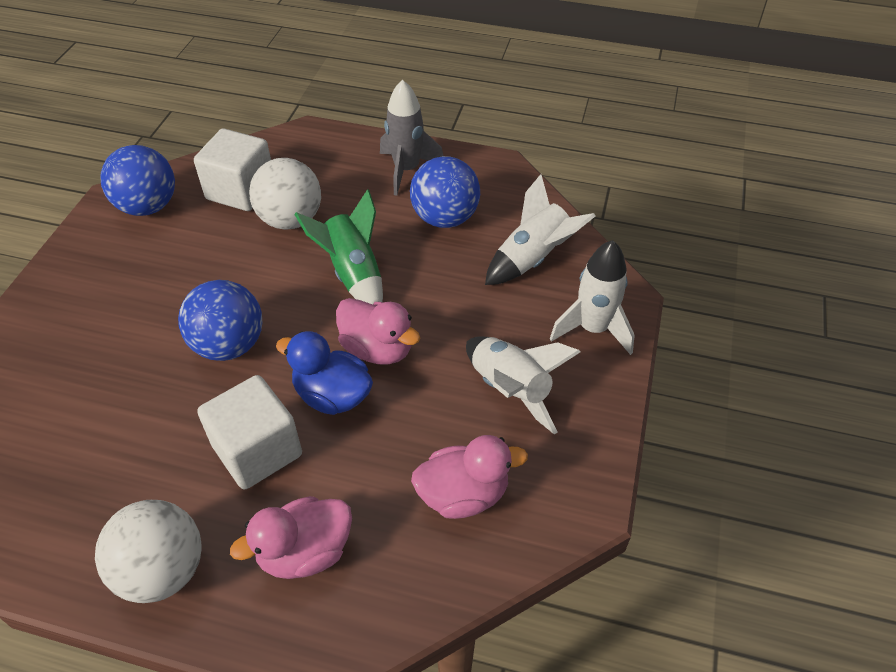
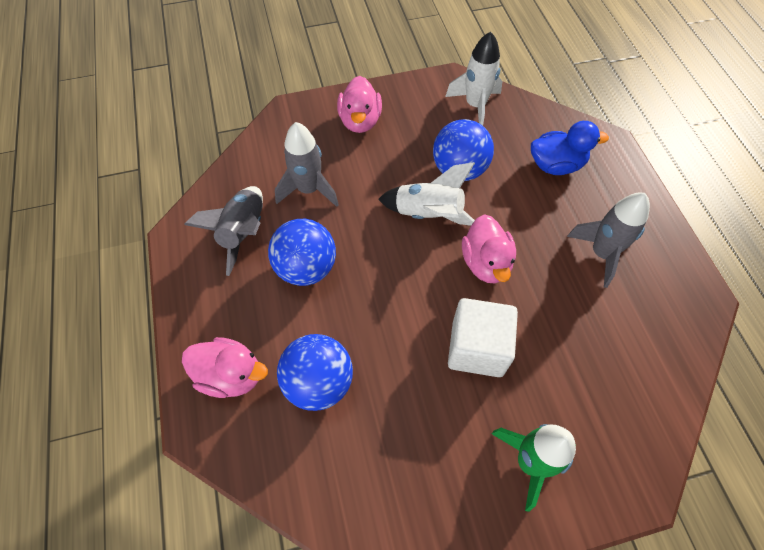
grey rocket: [380,80,443,196] = 1 -> [184,186,263,276] [275,122,339,207] [567,193,650,288] = 3
white ball: [95,500,202,603] [249,158,321,230] = 2 -> none = 0
white cube: [194,129,271,211] [197,375,302,490] = 2 -> [448,298,518,377] = 1
white rocket: [466,336,580,434] [485,174,595,285] [550,240,635,355] = 3 -> [378,162,475,226] [445,32,503,126] = 2

